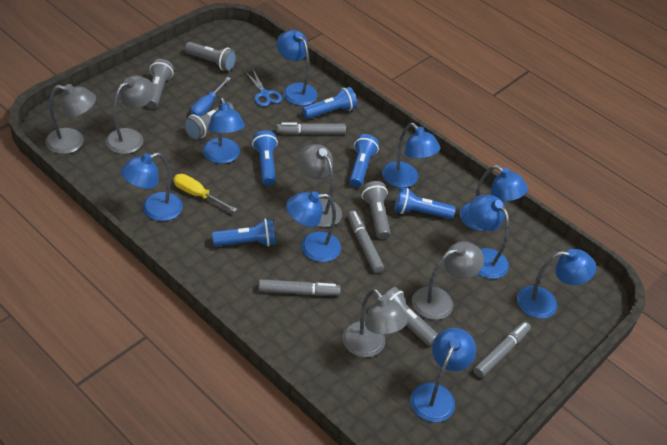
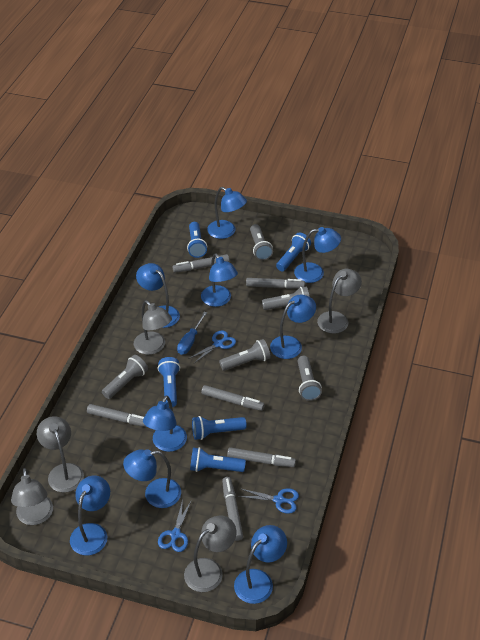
blue scissors: [246,70,282,107] = 1 -> [158,500,192,552] [188,331,236,364] [238,488,299,514] = 3
grey marker: [258,279,341,296] [276,123,346,135] [348,210,384,273] [473,322,531,378] = 4 -> [87,404,147,427] [173,254,229,272] [201,385,265,411] [222,477,243,541] [227,447,296,467] [246,278,305,289] = 6
yellow screwdriver: [174,174,237,212] = 1 -> none = 0

